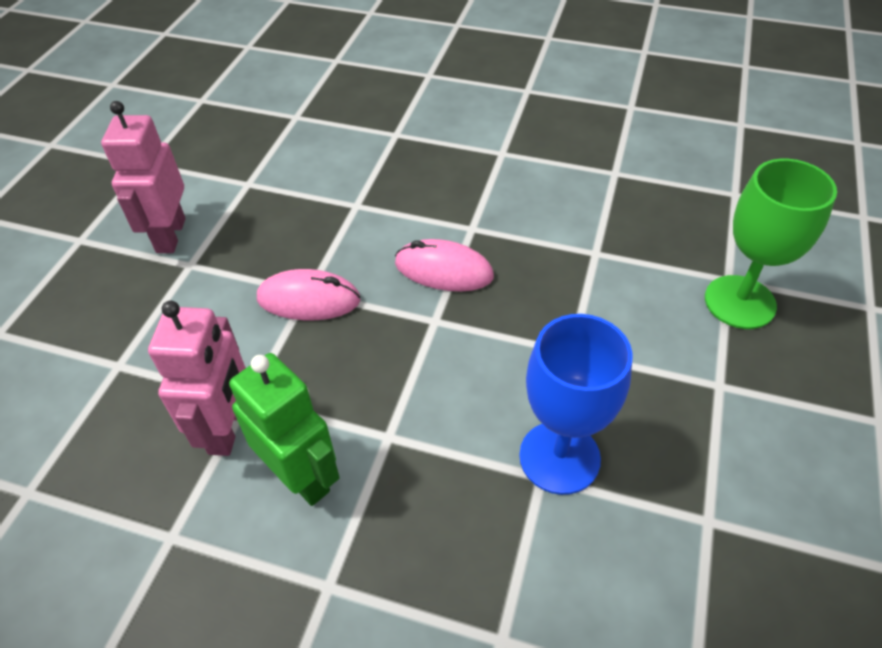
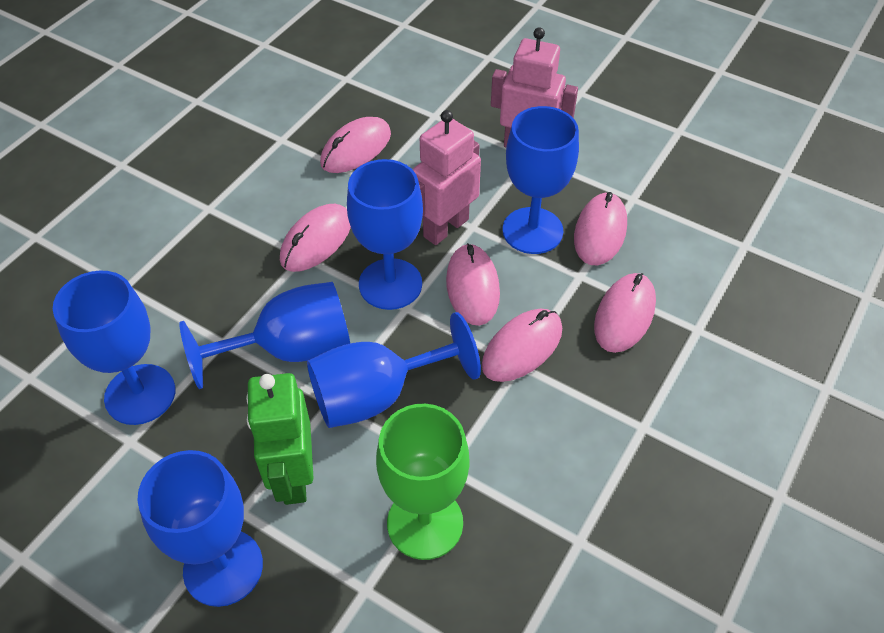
blue goblet: [519,314,633,495] = 1 -> [53,270,175,425] [138,450,263,607] [179,282,350,389] [307,312,481,428] [347,159,423,310] [502,106,579,254] = 6
pink mouse: [257,269,361,320] [395,239,494,292] = 2 -> [280,204,351,272] [320,117,391,173] [446,243,500,326] [482,309,562,382] [574,192,627,266] [594,273,656,353] = 6

